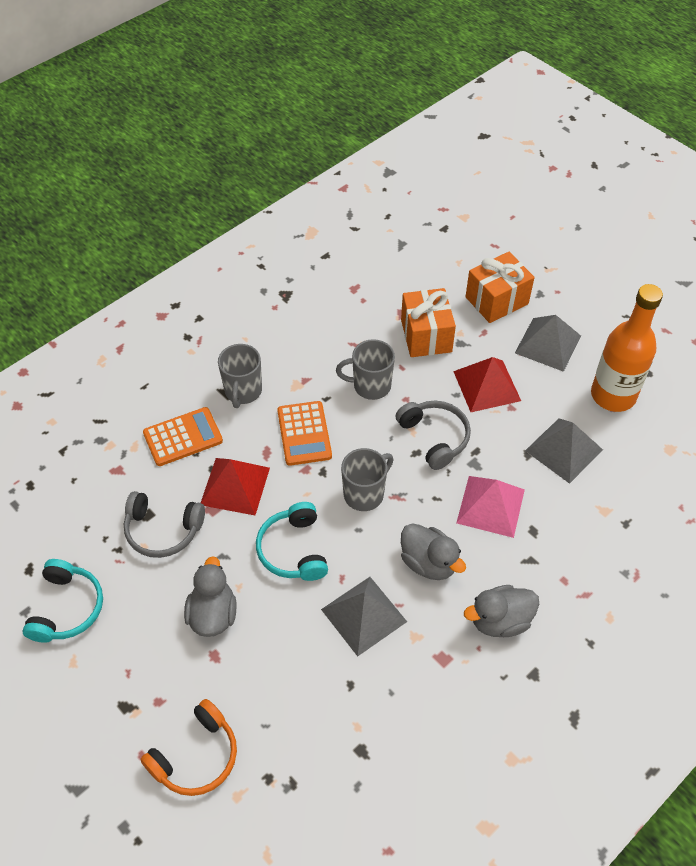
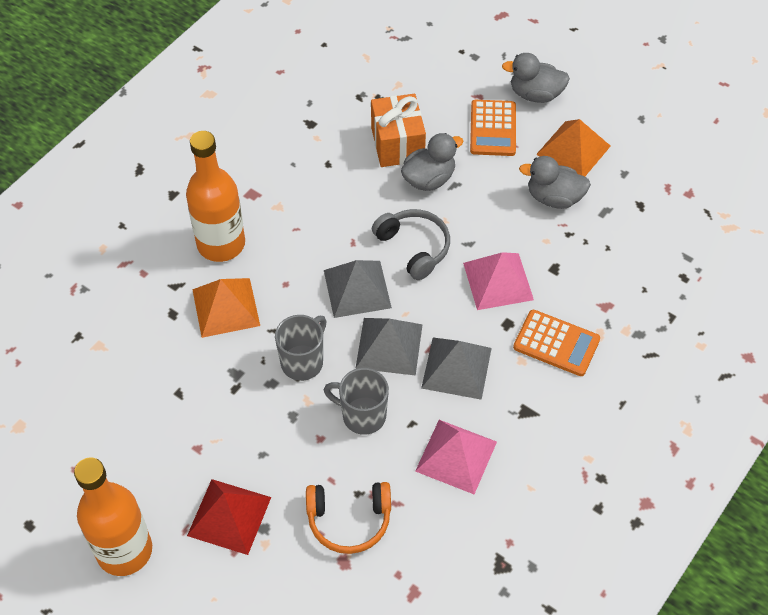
grey headphones: [124,491,205,558] [396,401,471,470] = 2 -> [372,209,450,280] = 1
grey mug: [218,344,262,408] [336,339,395,400] [341,448,393,511] = 3 -> [275,315,327,381] [324,368,389,435] = 2
orange bottle: [591,284,663,412] = 1 -> [74,457,152,576] [186,131,245,262] = 2
orange gift: [401,288,456,357] [466,252,535,323] = 2 -> [371,94,426,167] = 1
orange pyramid: none = 0 -> [192,278,260,338] [536,119,611,177] = 2
pink pyramid: [456,476,525,538] = 1 -> [415,420,497,494] [463,252,534,310] = 2
red pyramid: [201,458,270,515] [453,357,521,412] = 2 -> [187,479,271,555] = 1
turquoise headphones: [23,559,103,643] [256,502,328,581] = 2 -> none = 0

